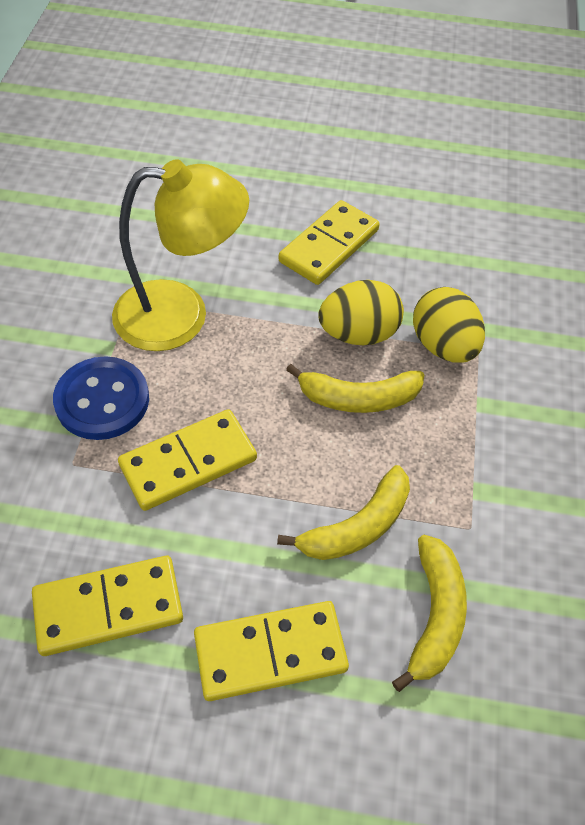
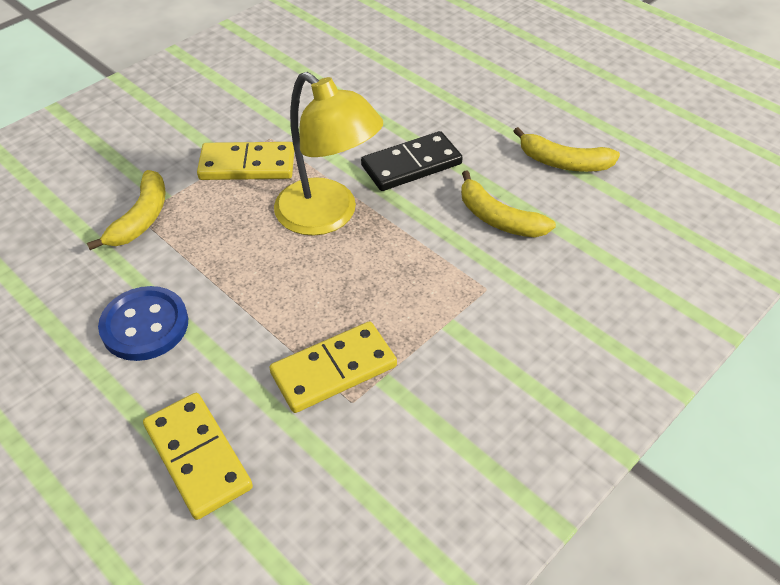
black domino: none = 0 -> [361,131,463,191] = 1
yellow domino: [32,556,183,656] [118,409,257,511] [194,601,349,701] [279,200,380,285] = 4 -> [143,393,253,520] [197,142,294,180] [270,321,397,413] = 3
yellow egg: [318,280,404,346] [413,287,485,363] = 2 -> none = 0

